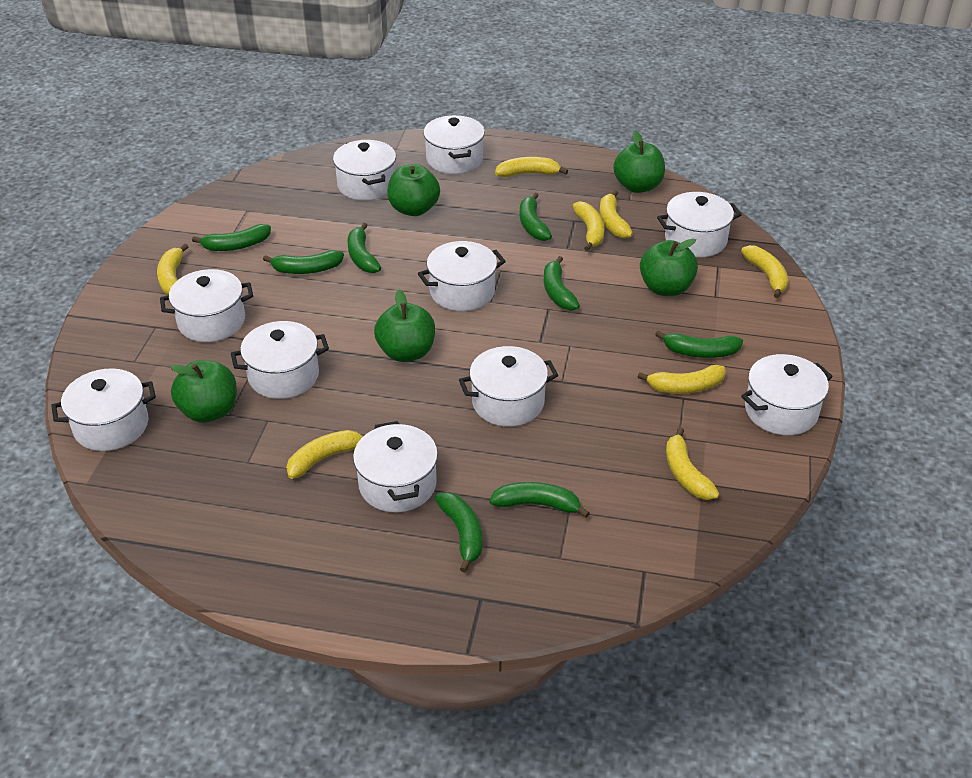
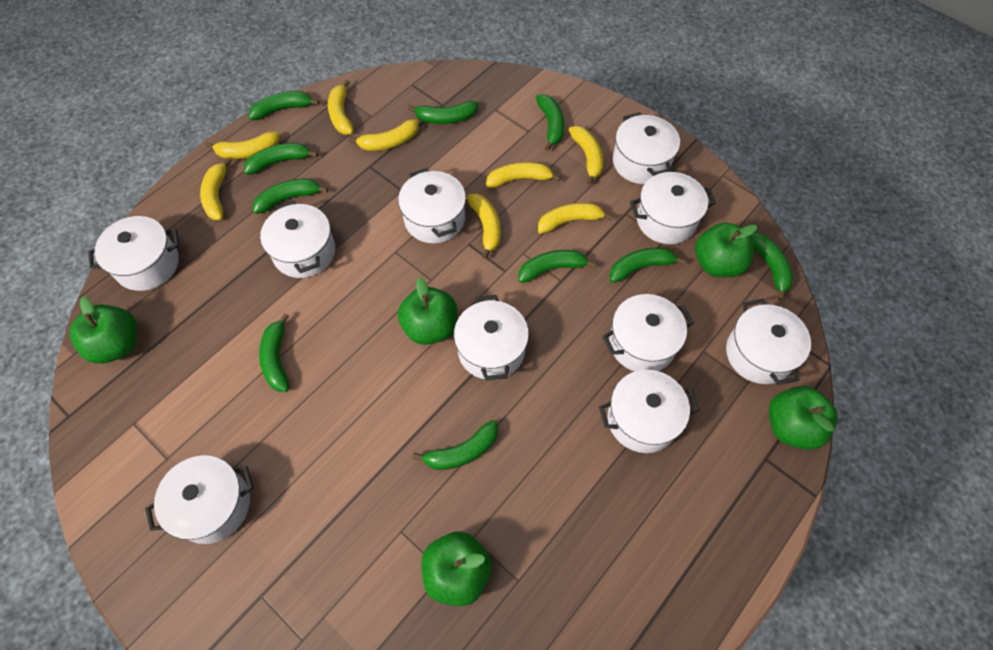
green banana: [192,224,271,251] [263,250,344,274] [347,223,381,273] [435,492,482,572] [490,482,590,518] [520,193,552,241] [544,256,580,311] [655,330,743,358] = 8 -> [244,143,318,175] [248,91,320,120] [253,178,328,214] [259,313,289,392] [407,101,479,124] [412,420,498,470] [519,250,597,283] [536,94,564,151] [610,248,686,283] [751,232,793,301] = 10

